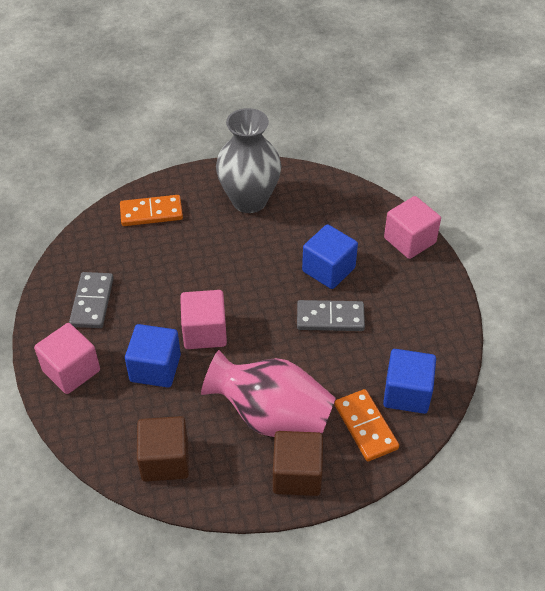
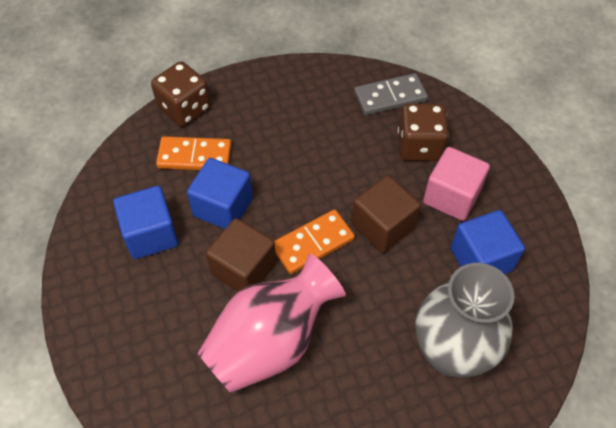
brown dice: none = 0 -> [151,61,211,126] [398,103,449,161] = 2
grey domino: [69,272,113,328] [297,300,365,331] = 2 -> [354,73,428,115] = 1
pink cube: [34,323,100,394] [180,290,227,349] [384,196,441,259] = 3 -> [423,147,490,221] = 1

